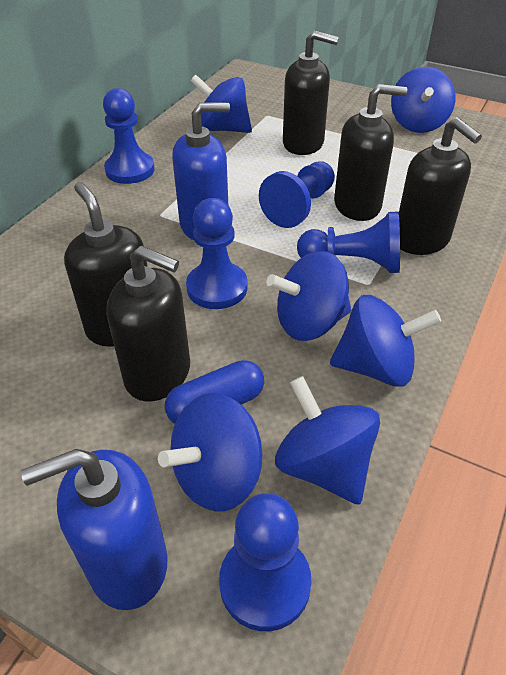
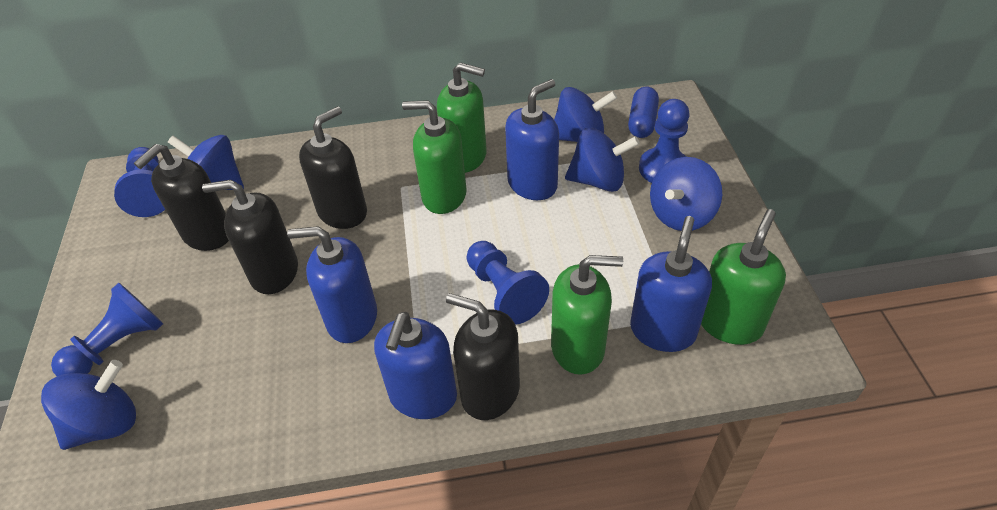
black soap dispenser: [64,182,148,347] [106,245,190,401] [283,31,339,155] [334,84,407,221] [399,117,482,255] = 5 -> [134,144,229,251] [202,180,298,294] [299,106,367,229] [446,293,520,420] = 4
blue pawn: [103,88,155,184] [186,198,248,309] [219,493,312,631] [259,161,335,228] [297,211,400,273] = 5 -> [51,283,163,376] [114,147,165,217] [467,241,549,325] [639,99,690,183] = 4
blue soap dispenser: [21,449,168,610] [172,102,230,240] = 2 -> [287,226,377,343] [374,312,457,419] [505,79,559,200] [630,216,712,352] = 4
blue spinning top: [158,393,262,511] [191,74,252,133] [266,251,351,341] [275,376,380,505] [330,295,441,387] [391,67,456,133] = 6 -> [41,360,136,450] [168,135,244,190] [554,87,617,142] [565,128,640,192] [650,157,722,231] = 5
green soap dispenser: none = 0 -> [402,100,467,214] [437,62,487,173] [551,255,623,375] [701,209,786,345] = 4

